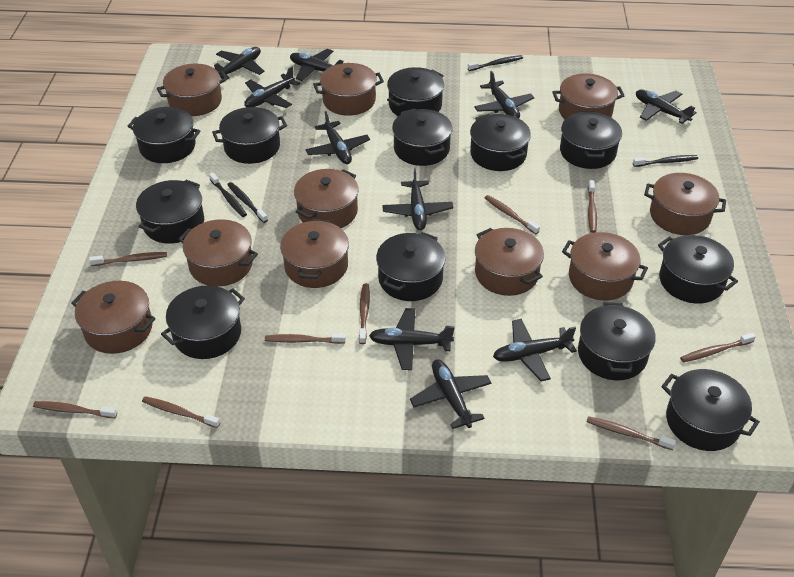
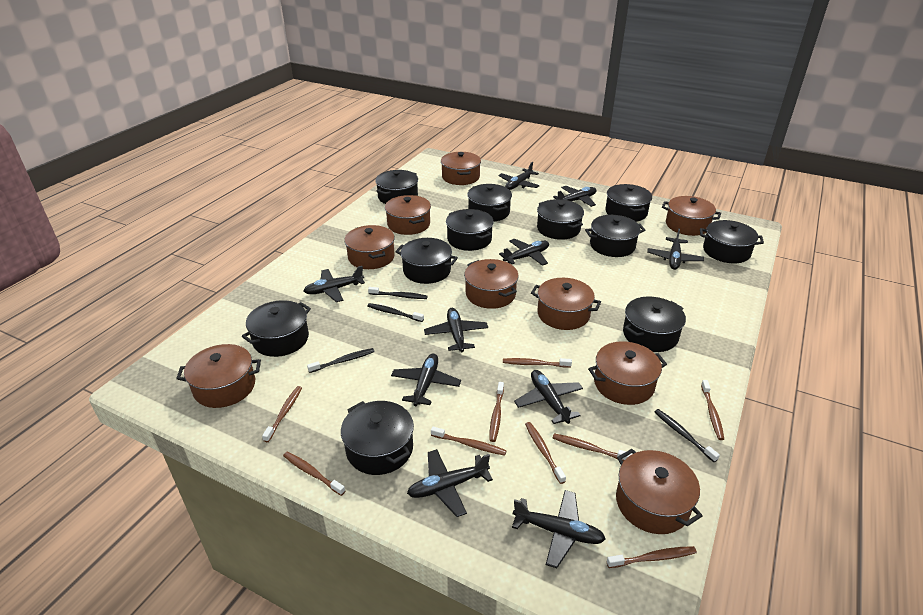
black pot: [127,107,200,163] [136,180,204,244] [161,285,245,359] [212,107,287,164] [376,232,446,301] [387,67,444,116] [392,109,452,166] [470,114,531,171] [560,111,622,169] [578,302,656,380] [658,235,738,304] [661,369,760,451] = 12 -> [242,300,311,357] [341,401,414,475] [375,170,418,204] [395,238,458,284] [446,209,494,251] [467,184,512,222] [537,199,584,240] [585,215,645,257] [605,184,652,222] [623,297,686,352] [700,220,764,263] = 11
brown pot: [71,281,156,354] [156,64,228,116] [178,219,258,287] [280,219,349,288] [294,169,359,228] [313,63,384,116] [475,228,544,296] [552,74,624,119] [562,232,648,300] [644,173,726,235] = 10 -> [176,344,261,408] [344,225,395,269] [385,195,431,235] [441,152,481,185] [464,259,519,309] [531,278,601,330] [588,341,667,405] [616,449,703,534] [662,196,721,236] = 9

